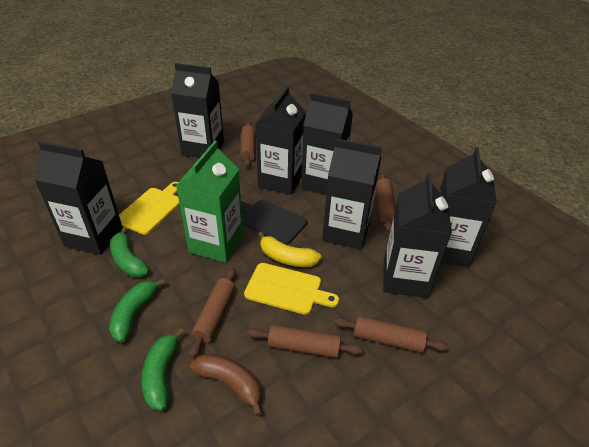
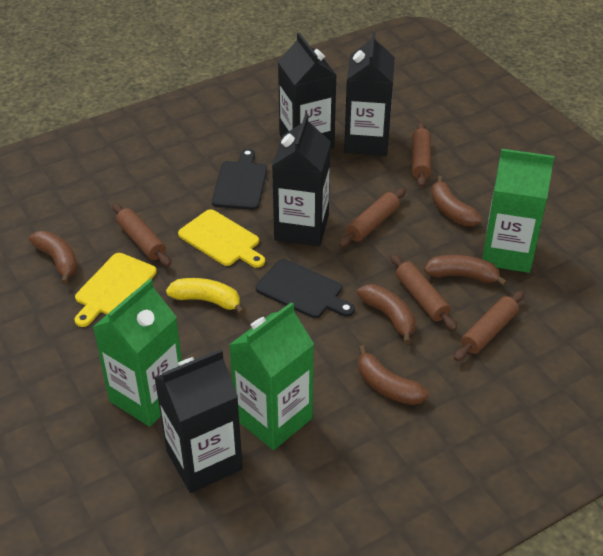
black carton: [34,141,123,255] [171,63,224,158] [255,86,306,195] [301,93,353,195] [322,139,382,250] [383,173,452,298] [440,147,497,267] = 7 -> [155,349,243,493] [272,113,331,246] [278,32,336,149] [344,32,395,156] = 4
black cutting board: [241,200,308,245] = 1 -> [212,149,267,210] [256,259,355,318] = 2
brown banana: [190,354,263,416] = 1 -> [29,231,78,284] [357,284,416,344] [358,345,429,405] [424,255,507,286] [431,176,482,226] = 5
green banana: [109,278,165,342] [110,227,149,277] [142,328,185,411] = 3 -> none = 0
green carton: [176,141,243,263] = 1 -> [93,279,182,427] [229,302,314,450] [482,149,555,273] = 3

